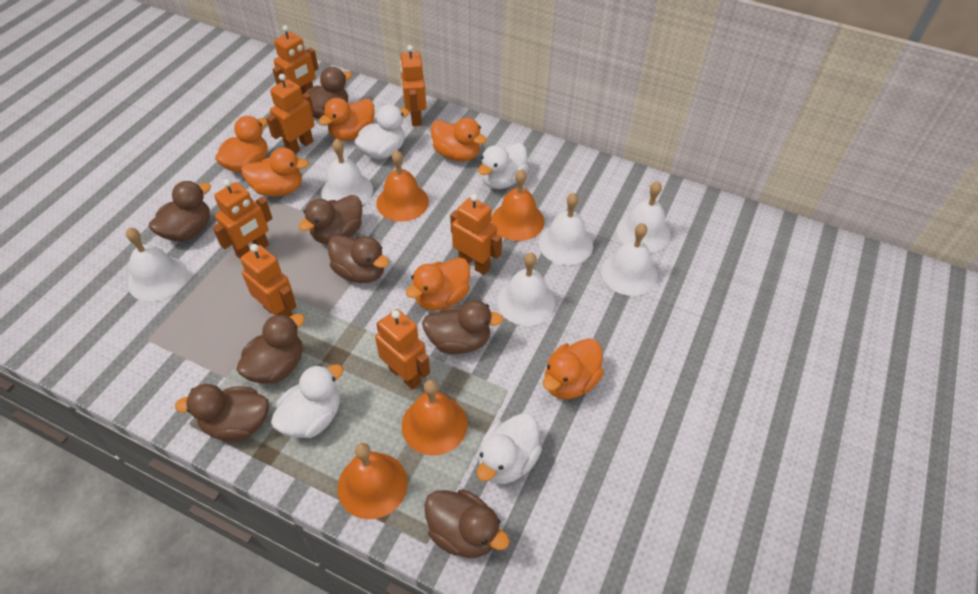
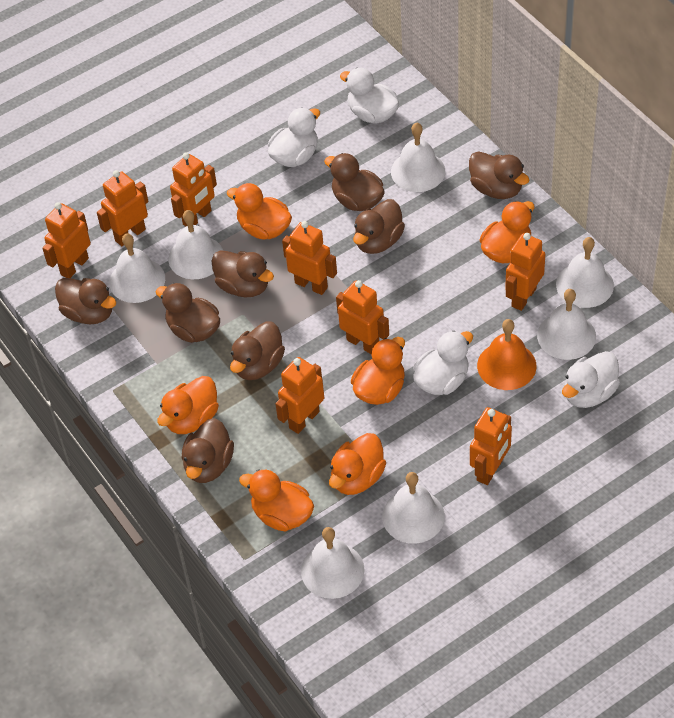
orange bell: [337,443,408,519] [376,150,429,222] [402,380,468,455] [491,169,544,241] = 4 -> [477,319,537,390] = 1
orange robot: [213,179,273,259] [240,244,296,317] [266,74,315,153] [272,25,319,94] [375,309,430,390] [400,45,426,126] [450,194,502,275] = 7 -> [42,202,91,278] [97,170,149,246] [170,152,217,226] [276,357,324,434] [282,221,337,295] [336,280,389,355] [470,407,512,485] [505,233,545,311] = 8
white bell: [126,228,188,302] [321,139,373,205] [497,252,555,326] [539,193,593,265] [601,223,658,296] [617,181,671,253] = 6 -> [109,233,165,303] [168,210,223,279] [301,527,364,599] [382,472,445,544] [391,123,445,192] [537,289,596,360] [556,237,614,308] = 7

